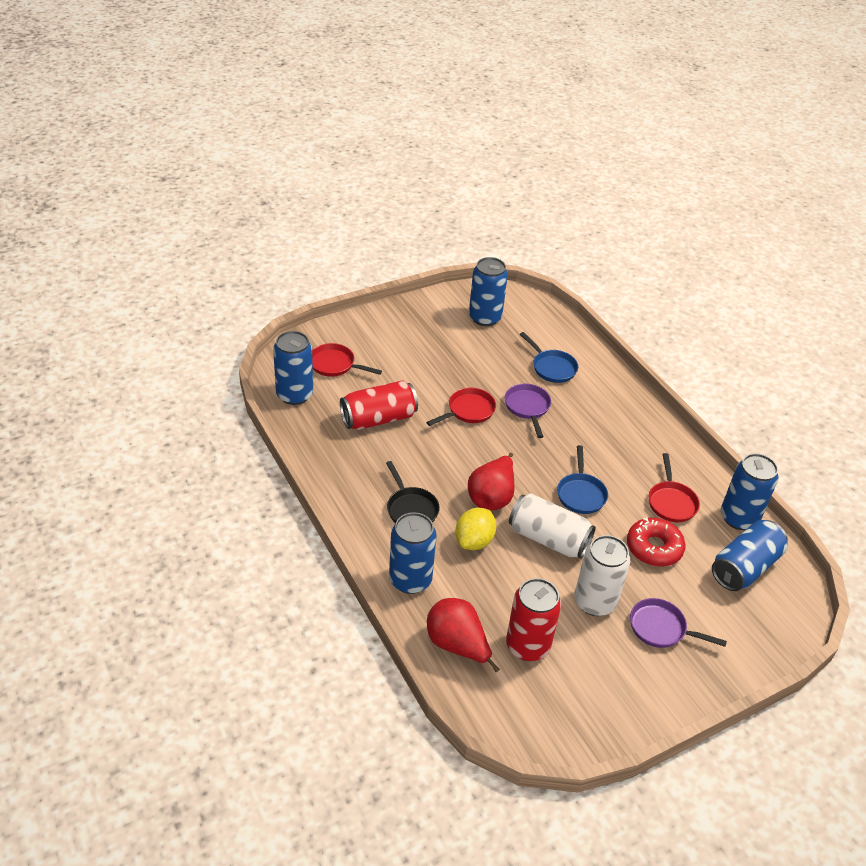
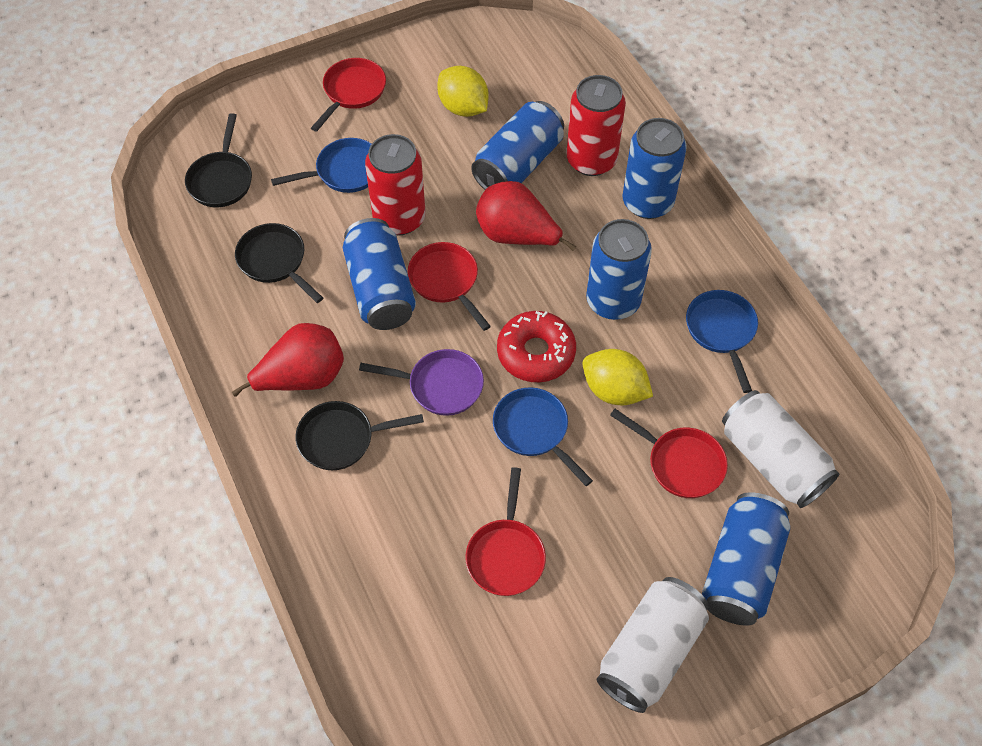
black pan: [386,461,439,523] = 1 -> [185,113,252,207] [235,223,323,303] [295,401,424,470] = 3
blue pan: [520,332,578,383] [557,445,608,514] = 2 -> [271,138,372,193] [493,387,593,486] [686,290,758,393] = 3
purple pan: [505,384,551,438] [630,598,727,648] = 2 -> [359,349,484,416] = 1
red pan: [312,343,382,377] [426,388,496,426] [649,453,700,522] = 3 -> [311,58,386,132] [408,242,491,331] [465,467,546,596] [610,409,728,498] = 4
yellow lemon: [455,508,497,550] = 1 -> [437,66,489,117] [583,349,653,405] = 2

